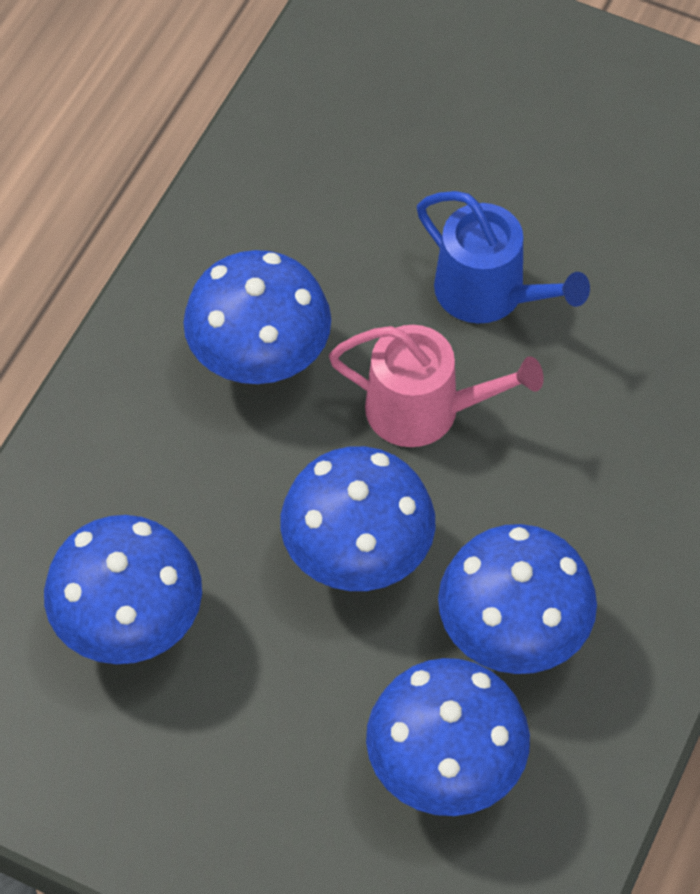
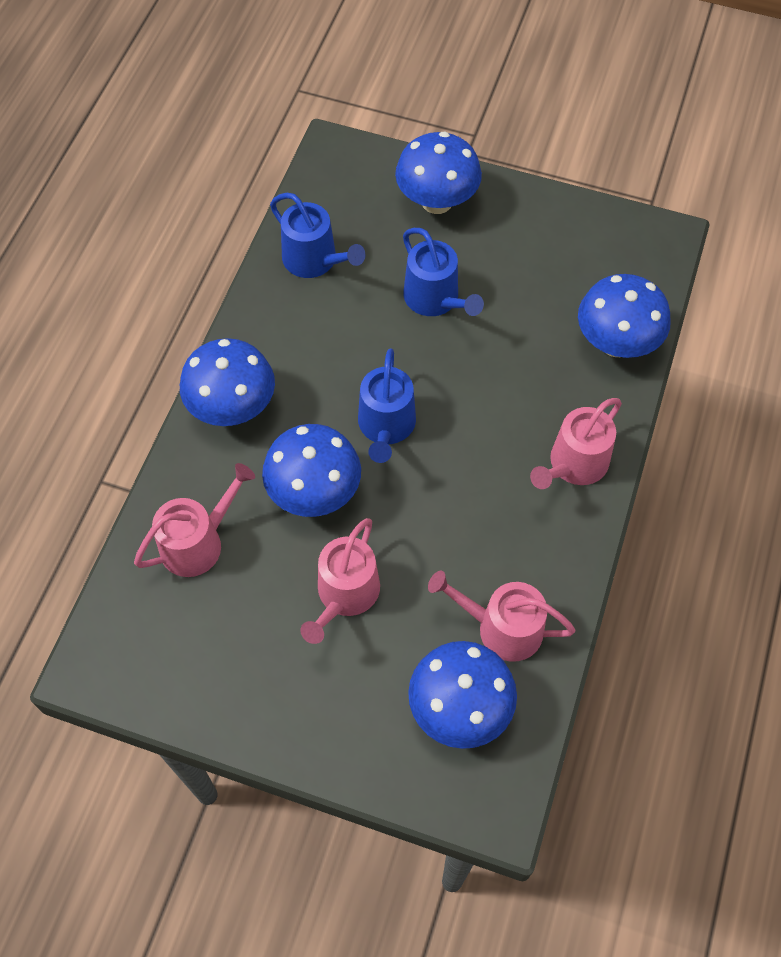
blue watering can: [417,191,590,324] = 1 -> [270,193,365,278] [358,348,416,463] [403,228,484,316] = 3
pink watering can: [329,325,544,447] = 1 -> [134,463,255,577] [300,518,380,644] [428,571,576,662] [530,398,622,489] = 4

